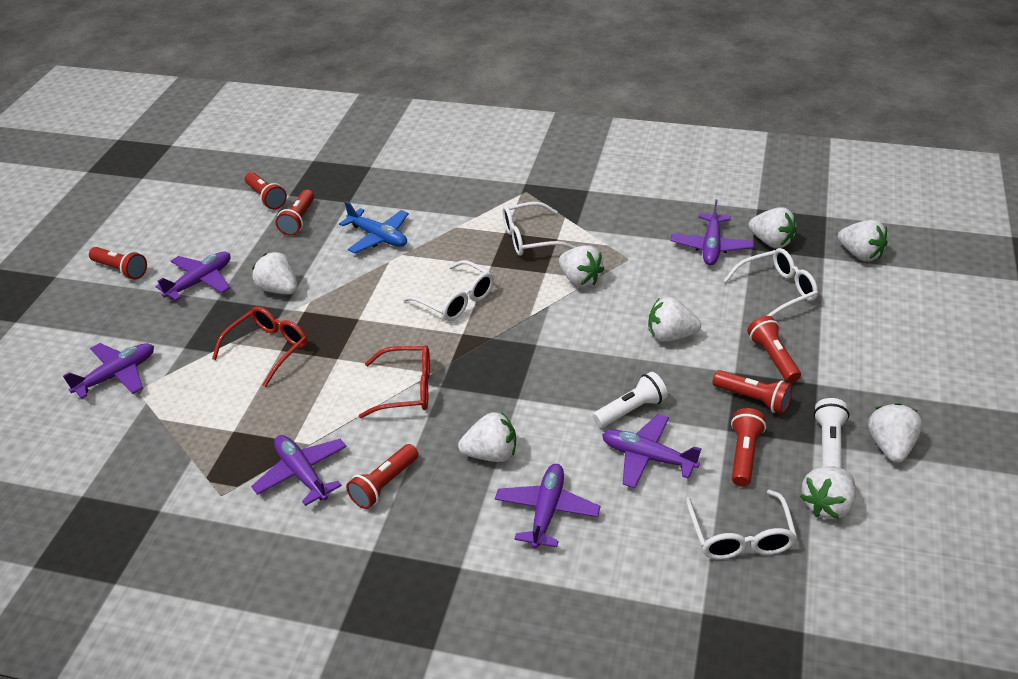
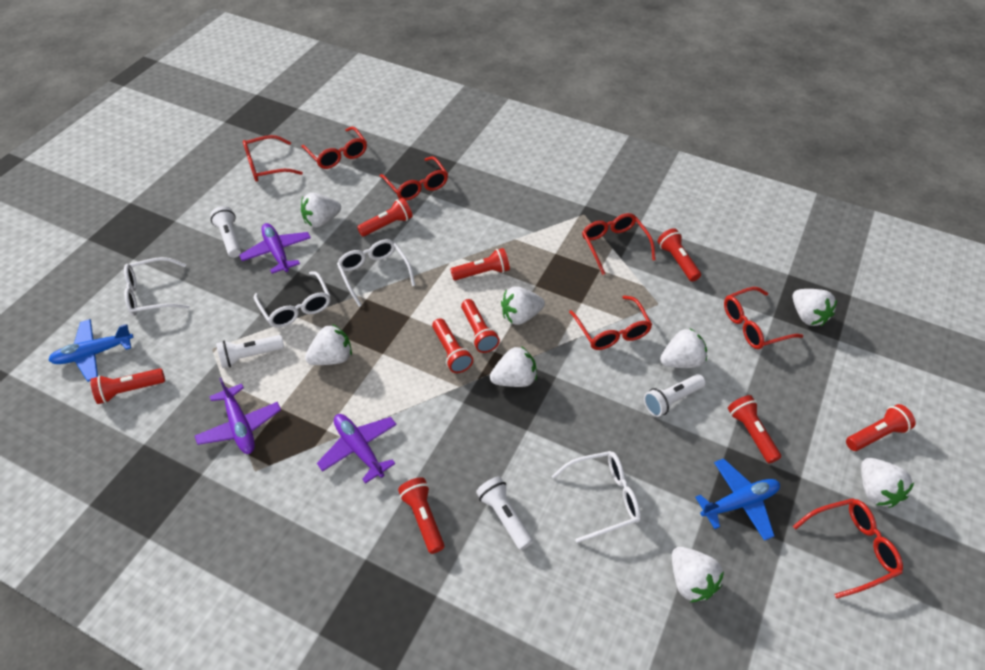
blue plane: [339,201,409,253] = 1 -> [48,319,133,382] [695,458,780,541] = 2
purple plane: [63,343,154,399] [156,251,231,301] [251,435,346,506] [495,464,600,549] [602,414,701,488] [671,199,754,265] = 6 -> [195,377,281,454] [239,223,311,274] [317,414,397,484] = 3
red flashlight: [89,247,147,280] [245,172,287,210] [275,190,314,236] [346,444,418,509] [713,370,793,414] [731,408,766,486] [747,316,801,383] = 7 -> [90,368,165,404] [357,198,413,237] [398,477,445,554] [432,318,473,373] [450,248,510,280] [461,299,500,353] [658,228,701,282] [728,395,781,463] [846,404,916,451] = 9
red glasses: [212,307,308,387] [359,345,430,418] = 2 -> [243,135,303,182] [302,126,367,169] [380,156,448,201] [569,295,652,350] [582,213,656,275] [724,287,803,349] [793,498,903,599] = 7
white flashlight: [593,372,668,428] [814,398,849,468] = 2 -> [210,206,241,258] [216,335,284,368] [476,476,533,550] [644,374,706,417] = 4

